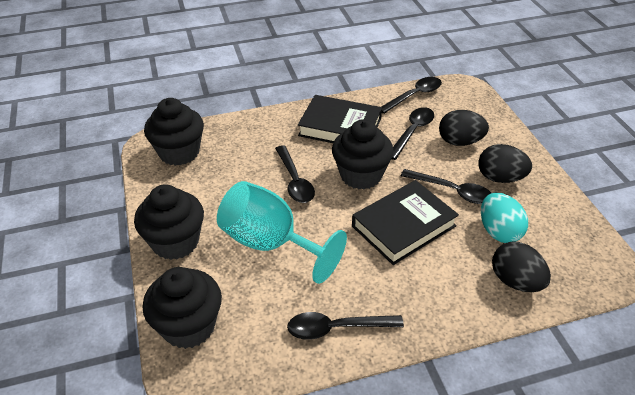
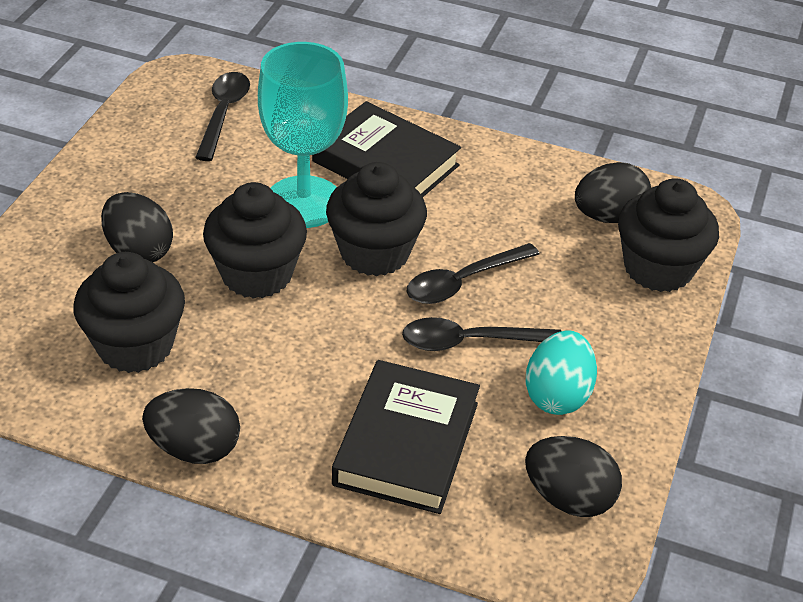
black egg: [439,110,489,146] [479,144,532,183] [492,241,551,292] = 3 -> [101,192,173,262] [142,388,240,464] [525,436,622,517] [575,162,651,223] = 4
black spoon: [275,145,315,203] [287,312,404,340] [381,77,442,114] [392,107,434,160] [401,169,491,204] = 5 -> [195,72,250,161] [402,317,561,351] [407,243,539,304] = 3

